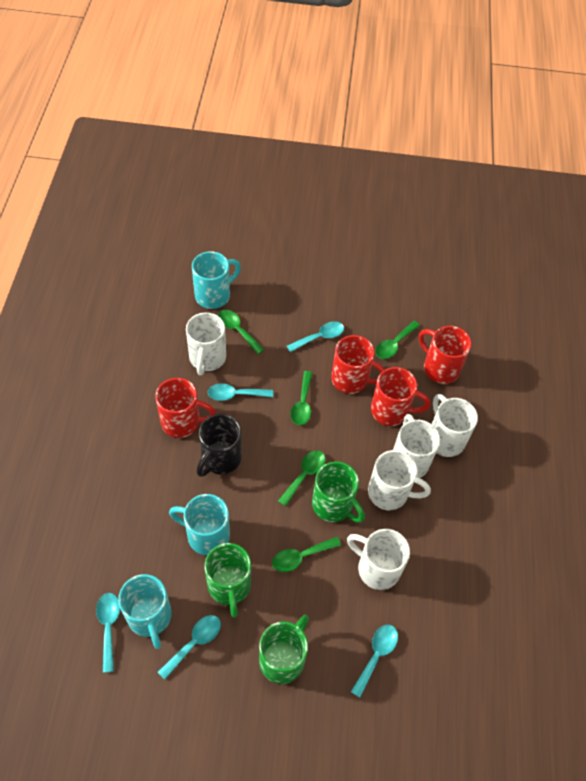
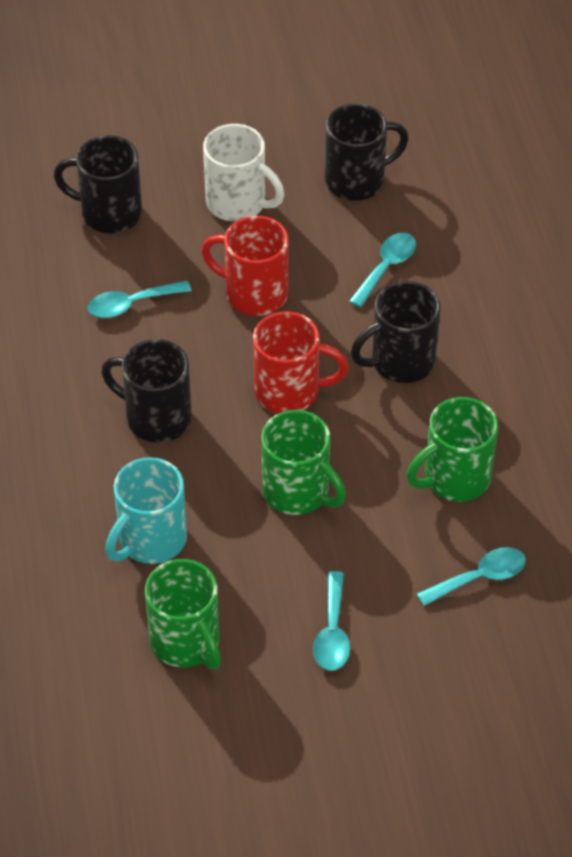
black mug: [197,414,242,477] = 1 -> [54,135,142,233] [101,339,192,443] [325,103,409,201] [351,281,441,383] = 4
green spoon: [218,310,264,354] [272,537,341,572] [278,450,325,506] [290,371,312,425] [375,321,420,359] = 5 -> none = 0
red mug: [155,378,216,438] [331,335,385,394] [371,367,430,426] [419,326,472,384] = 4 -> [201,216,289,316] [253,312,349,413] = 2
turquoise mug: [118,574,172,649] [169,494,230,555] [192,251,241,309] = 3 -> [105,457,187,564] = 1
turquoise spoon: [96,593,120,673] [158,615,221,680] [208,383,273,401] [287,321,344,352] [351,625,398,698] = 5 -> [88,281,192,318] [313,571,350,671] [349,233,416,308] [417,547,526,606] = 4
white mug: [186,312,226,375] [347,529,410,590] [368,450,431,510] [393,414,440,478] [432,394,478,457] = 5 -> [203,124,284,221] = 1

